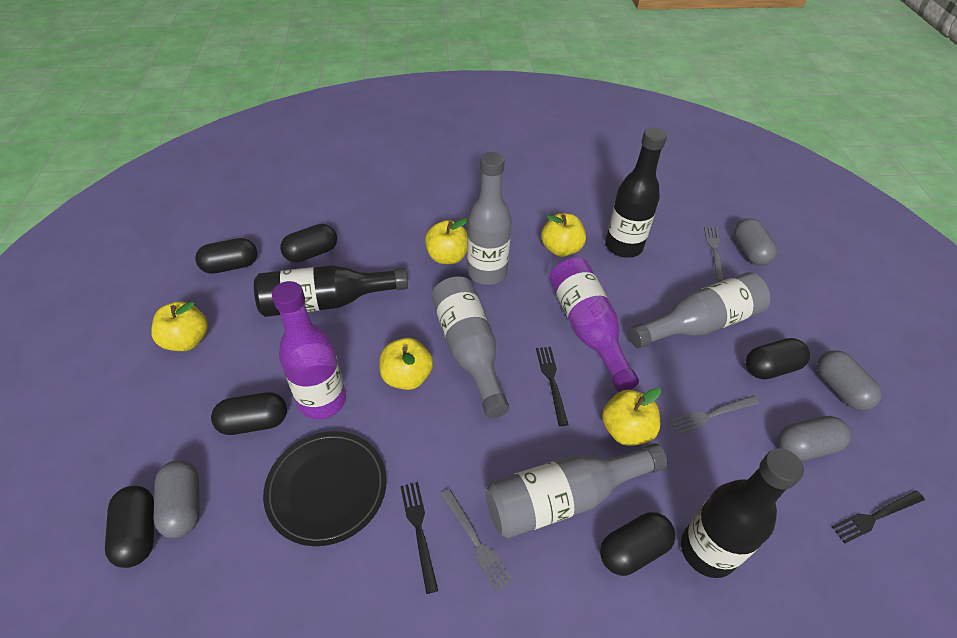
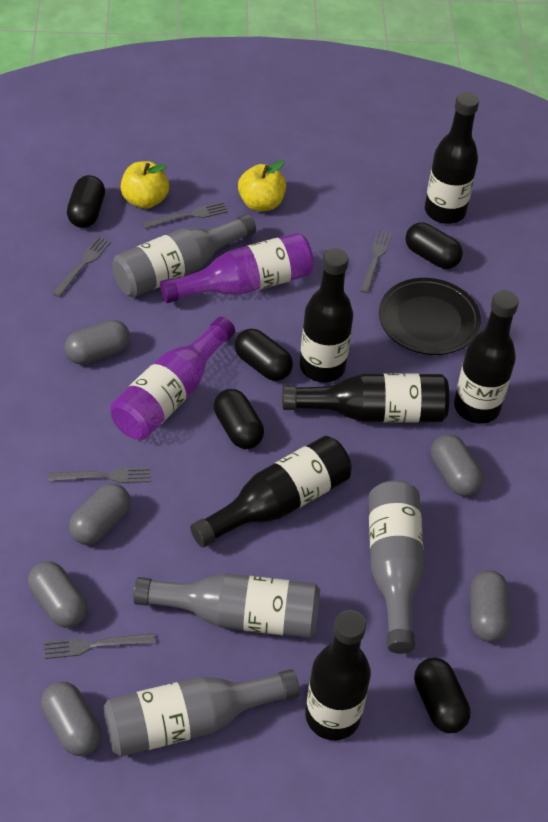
black bottle: [254,265,408,317] [605,128,667,258] [681,448,804,578] = 3 -> [190,436,352,547] [282,373,449,422] [300,248,353,383] [305,610,371,740] [425,92,479,224] [454,290,519,424] = 6
black capsule: [105,486,154,568] [195,238,257,274] [211,392,287,435] [280,224,337,263] [600,512,675,576] [746,338,810,380] = 6 -> [67,175,105,228] [214,389,264,449] [235,328,293,381] [405,222,463,269] [414,658,471,733] = 5
black fork: [400,482,438,594] [536,347,568,426] [831,490,925,543] = 3 -> none = 0
grey capsule: [154,460,200,538] [734,218,777,265] [778,416,851,461] [817,350,882,410] = 4 -> [28,561,88,628] [41,682,102,756] [65,320,130,365] [69,483,131,545] [431,434,484,497] [470,570,510,642] = 6
grey fork: [440,489,513,593] [669,396,759,435] [704,226,724,281] = 3 -> [44,633,155,659] [48,467,150,483] [52,237,111,297] [142,202,228,228] [360,230,392,293] = 5
yellow apple: [151,301,208,351] [380,338,433,390] [425,218,468,264] [541,213,586,257] [602,387,661,446] = 5 -> [120,161,169,209] [238,160,286,211] = 2

